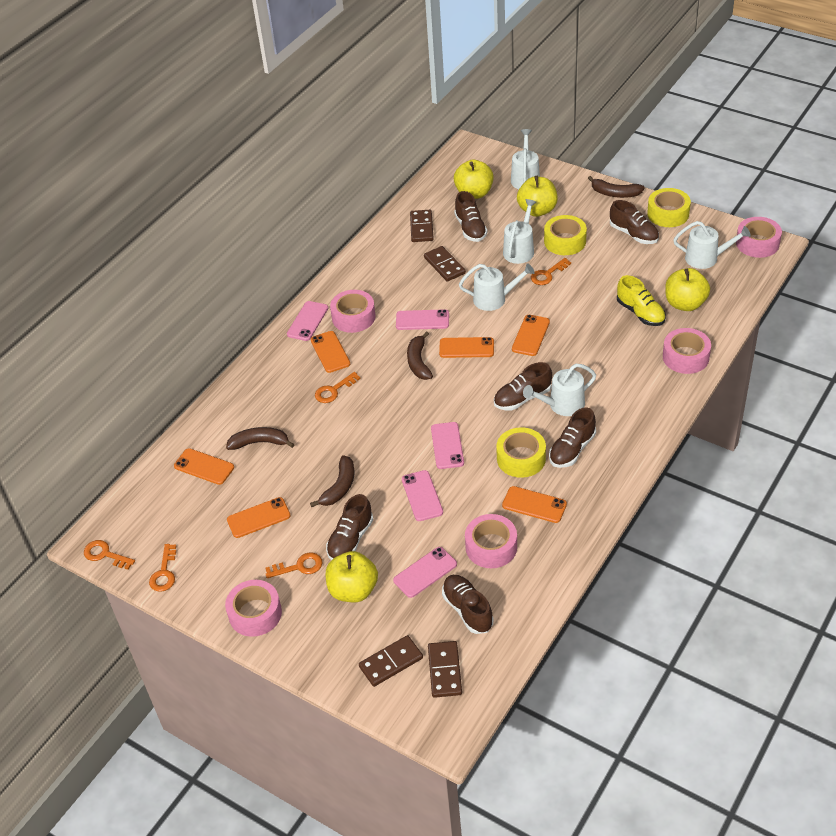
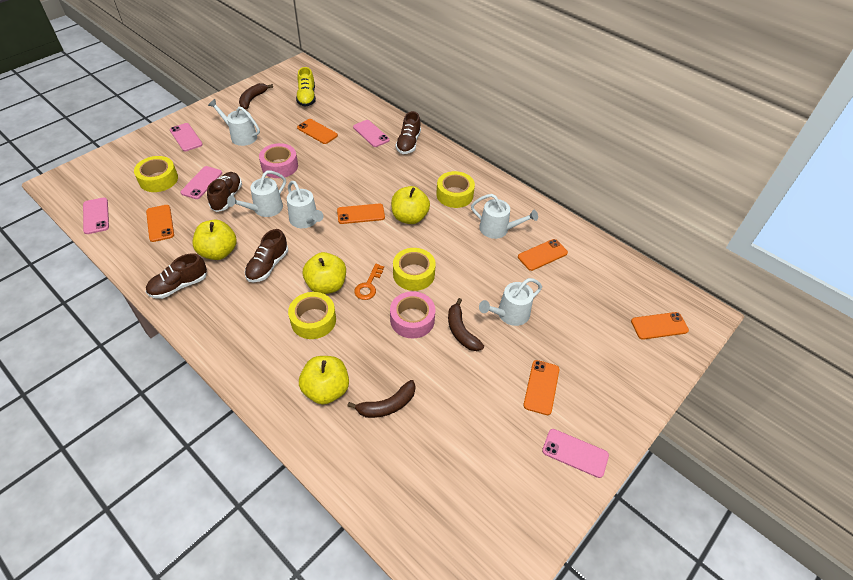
brown banana: [226,427,295,450] [310,455,355,507] [407,331,433,380] [588,176,645,198] = 4 -> [239,83,273,109] [348,380,416,418] [448,298,484,351] = 3
brown domino: [359,635,423,687] [410,210,434,242] [424,246,466,282] [428,641,462,698] = 4 -> none = 0
brown shoe: [326,494,373,560] [442,575,494,634] [454,191,488,242] [494,362,552,410] [549,407,596,468] [610,200,659,244] = 6 -> [146,253,207,299] [207,172,242,212] [245,229,288,282] [395,111,421,154] = 4
orange key: [84,540,135,570] [149,544,176,592] [266,553,322,578] [315,372,361,403] [531,258,571,285] = 5 -> [354,264,384,300] = 1
pink tape: [225,580,282,637] [330,290,376,333] [465,514,517,568] [663,328,711,374] [736,217,782,258] = 5 -> [259,143,298,178] [390,291,435,339] = 2
yellow tape: [496,427,546,478] [544,215,587,255] [647,188,691,227] = 3 -> [134,156,178,192] [288,292,336,339] [393,248,436,291] [436,171,475,208] = 4

